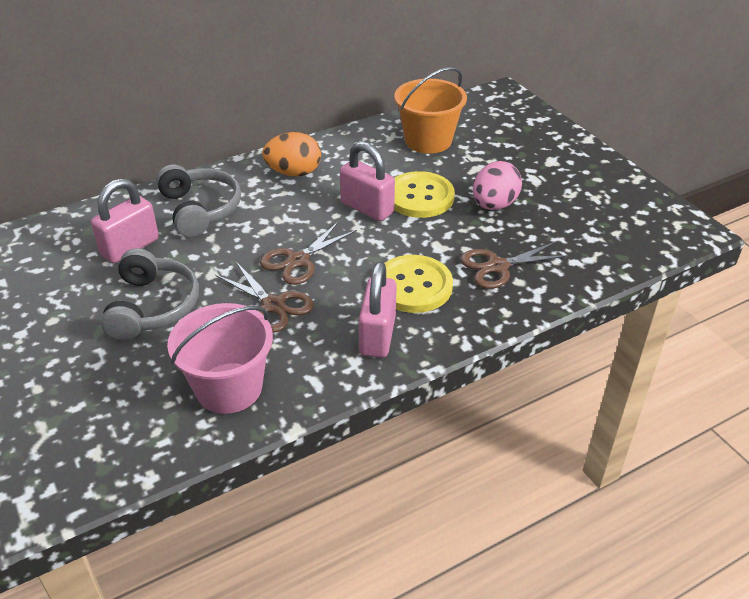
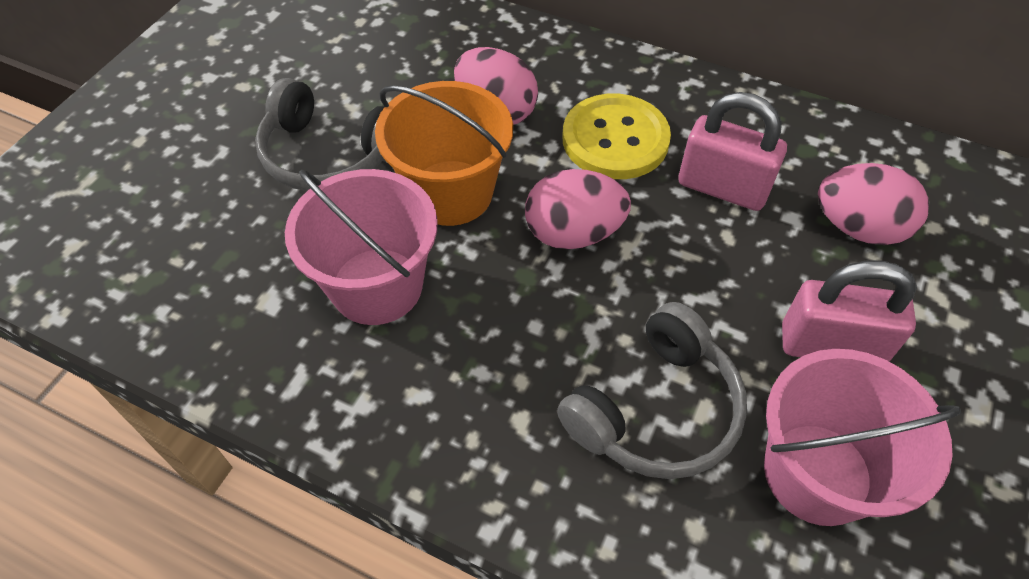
brown scissors: [215,262,314,333] [260,221,357,285] [460,242,569,289] = 3 -> none = 0
orange egg: [262,132,321,176] = 1 -> none = 0
pink bucket: [167,303,273,414] = 1 -> [285,169,438,325] [764,349,961,526] = 2
pink egg: [473,161,522,210] = 1 -> [454,47,538,125] [525,169,631,249] [818,163,929,245] = 3
pink padlock: [91,178,159,263] [340,141,395,221] [359,261,397,358] = 3 -> [678,92,787,211] [782,260,917,362] = 2
yellow button: [384,255,453,313] [394,171,455,218] = 2 -> [562,94,671,179] = 1

